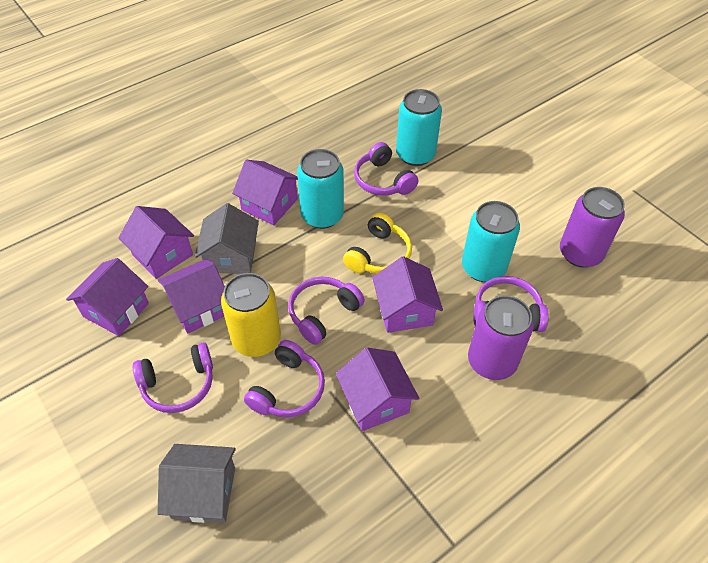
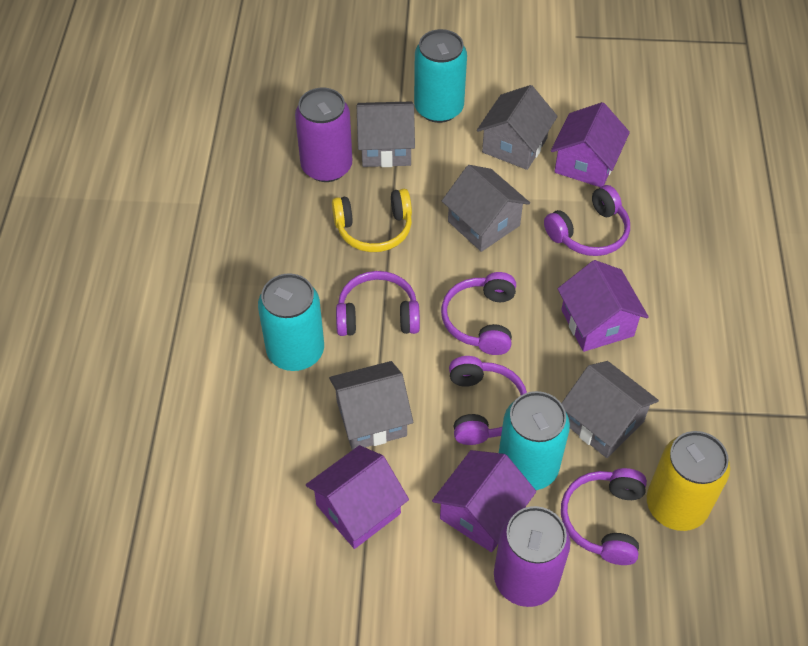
grey house: [158,444,236,523] [195,203,259,274] = 2 -> [329,361,413,450] [357,101,415,167] [442,165,530,252] [477,85,558,170] [561,361,659,458] = 5
purple house: [66,258,149,336] [118,206,194,279] [158,259,225,334] [232,160,298,225] [335,347,419,431] [372,256,443,333] = 6 -> [306,445,409,549] [432,450,536,552] [551,102,630,187] [557,260,649,352] = 4

